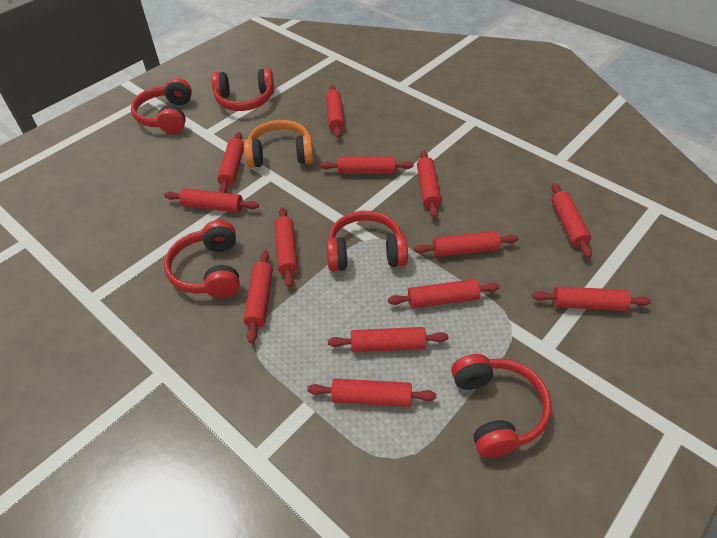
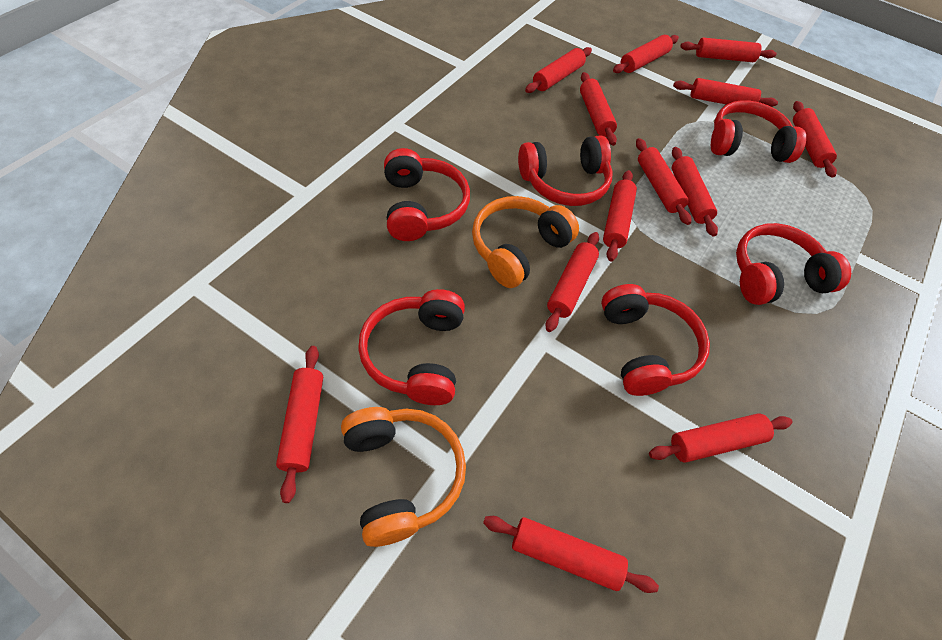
orange headphones: [244,120,314,168] = 1 -> [341,407,466,547] [472,196,579,288] = 2
red headphones: [131,78,192,134] [164,220,240,298] [212,68,274,111] [326,211,408,271] [451,354,551,458] = 5 -> [358,289,465,405] [384,148,470,241] [518,135,613,206] [601,284,710,396] [711,100,806,163] [736,223,851,305] = 6

